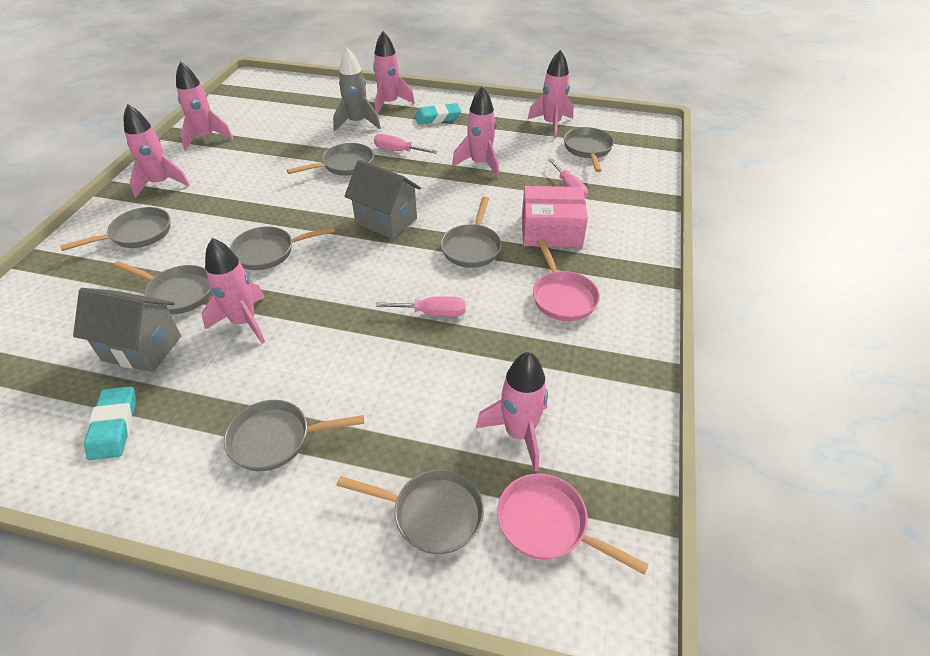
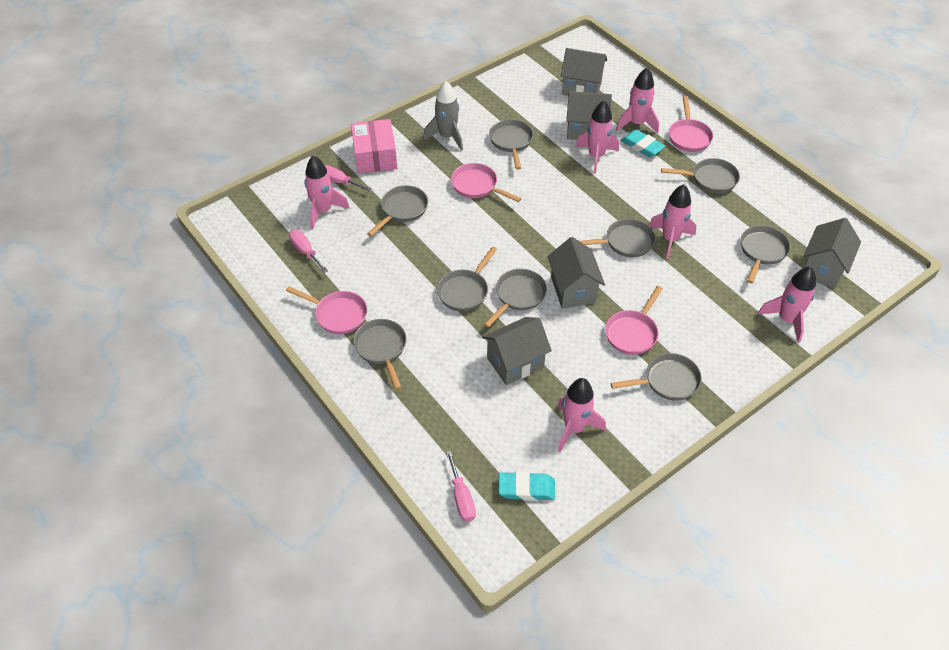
grey house: [73,288,181,372] [344,160,421,239] = 2 -> [482,317,552,385] [547,237,605,309] [561,48,607,96] [566,91,612,140] [803,218,861,289] = 5
grey pan: [60,207,170,251] [113,261,212,314] [224,400,364,471] [230,226,335,270] [287,143,374,176] [336,469,484,554] [441,197,502,268] [564,127,614,172] = 8 -> [353,319,407,390] [367,185,428,236] [437,247,497,311] [484,269,547,328] [489,119,533,170] [580,219,656,257] [611,353,702,401] [661,158,740,193] [741,225,790,283] = 9
pink pan: [497,473,649,575] [533,239,600,321] = 2 -> [286,286,367,334] [451,163,522,202] [605,286,663,355] [669,96,713,152] = 4
pink rocket: [124,104,190,198] [176,61,233,150] [202,238,265,344] [373,31,415,114] [452,86,499,178] [476,352,548,471] [528,50,573,139] = 7 -> [304,155,350,229] [557,378,606,452] [575,100,619,174] [616,68,659,133] [649,184,696,259] [758,266,816,343] = 6

